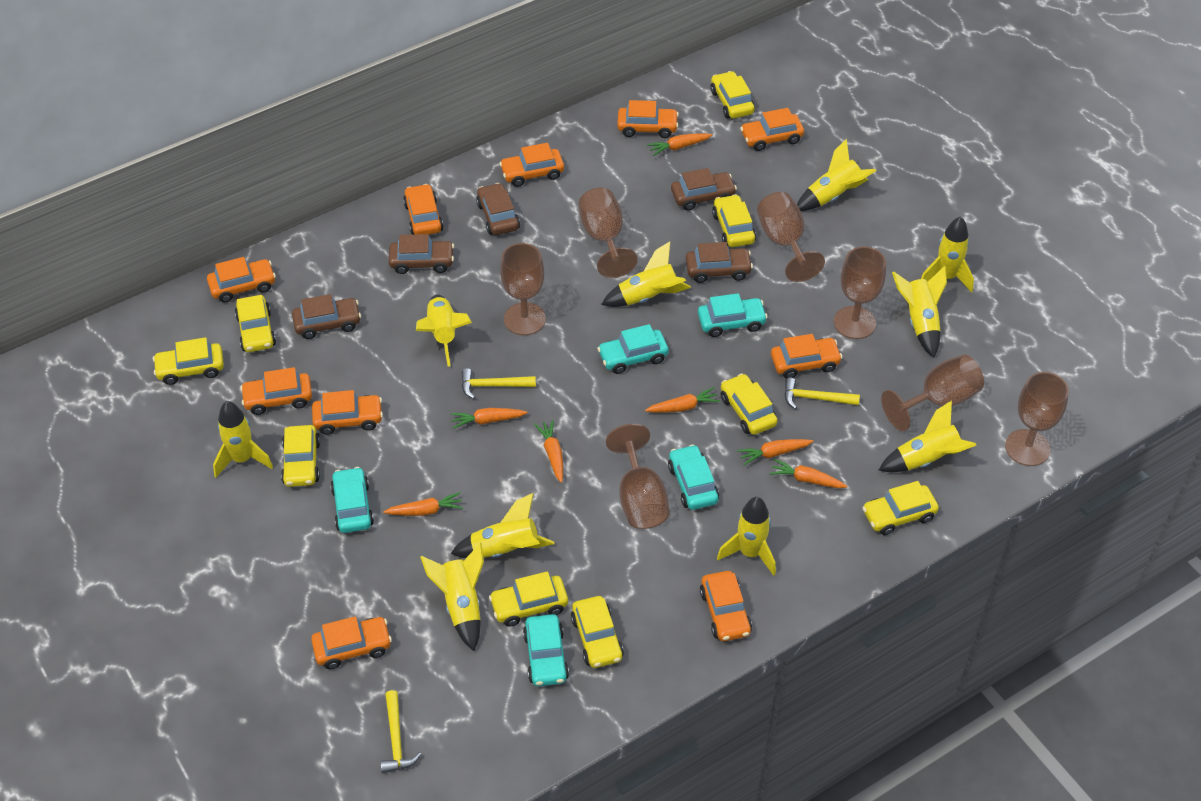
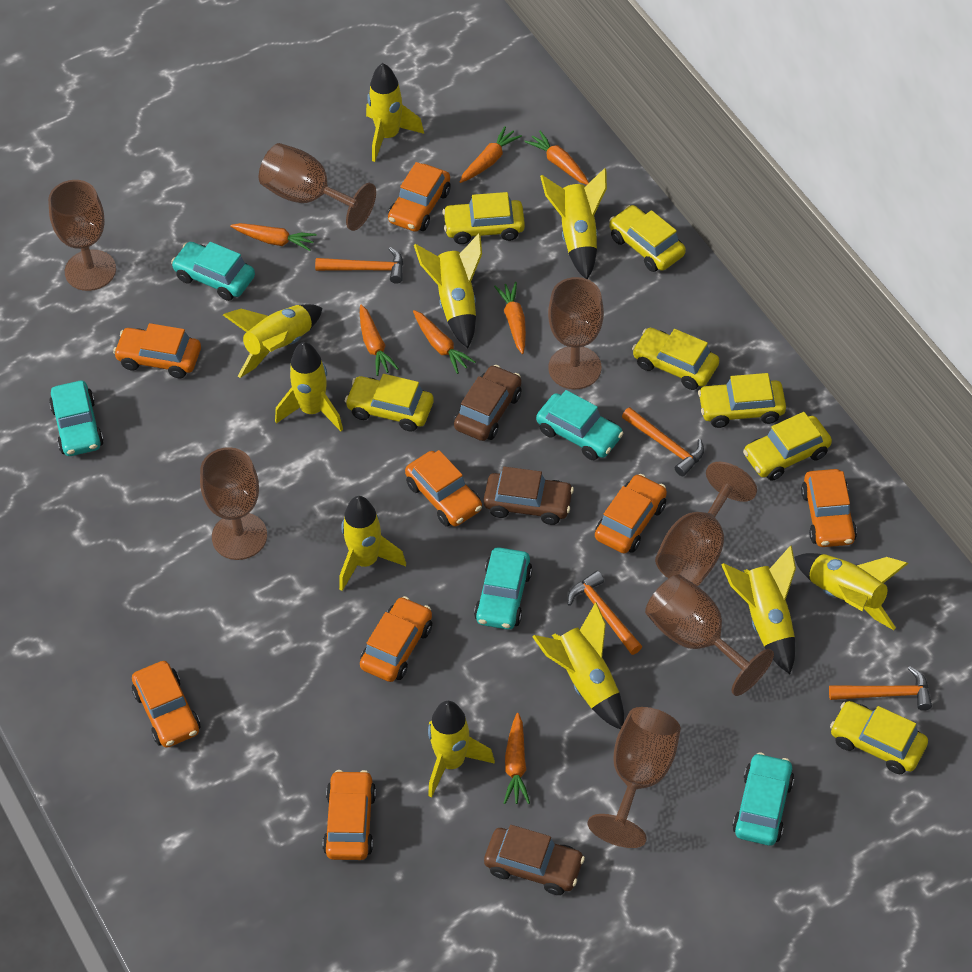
brown car: [292,294,361,339] [389,234,454,274] [476,183,520,235] [671,168,737,210] [686,242,753,283] = 5 -> [454,365,522,441] [483,466,574,525] [484,825,585,895] = 3
orange car: [207,257,276,303] [240,367,312,415] [311,616,392,669] [312,390,383,435] [403,184,443,234] [499,143,564,187] [617,100,679,138] [700,571,752,641] [740,108,804,151] [771,334,843,379] = 10 -> [113,323,201,378] [132,661,200,748] [323,770,376,860] [360,596,432,682] [388,162,451,232] [405,450,482,527] [595,474,667,553] [801,469,857,547] = 8
orange hammer: none = 0 -> [315,247,403,284] [568,571,642,655] [622,407,704,476] [829,667,932,711] = 4
yellow car: [153,337,224,385] [235,295,276,352] [281,425,320,487] [489,571,568,627] [571,596,624,668] [710,71,755,118] [712,194,756,247] [721,373,778,435] [862,481,939,535] = 9 -> [345,374,434,432] [442,192,525,244] [609,205,686,272] [632,328,719,390] [698,373,786,428] [743,412,832,481] [830,701,928,774] = 7
yellow hammer: [380,690,421,774] [462,368,536,399] [784,378,860,409] = 3 -> none = 0

